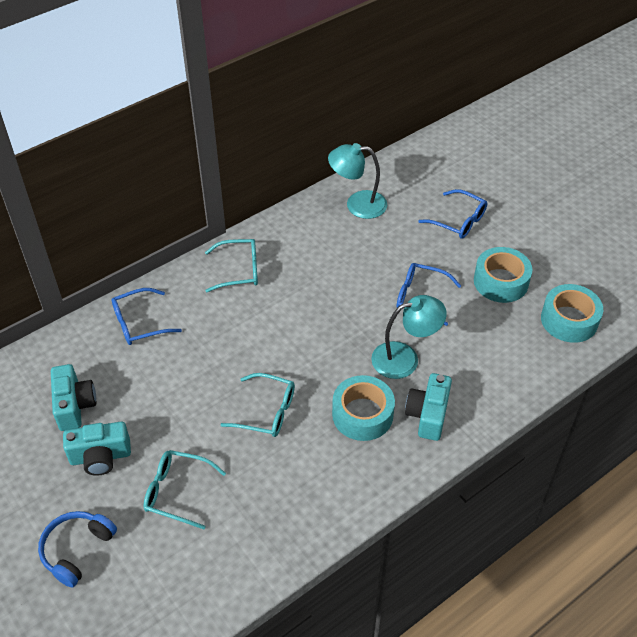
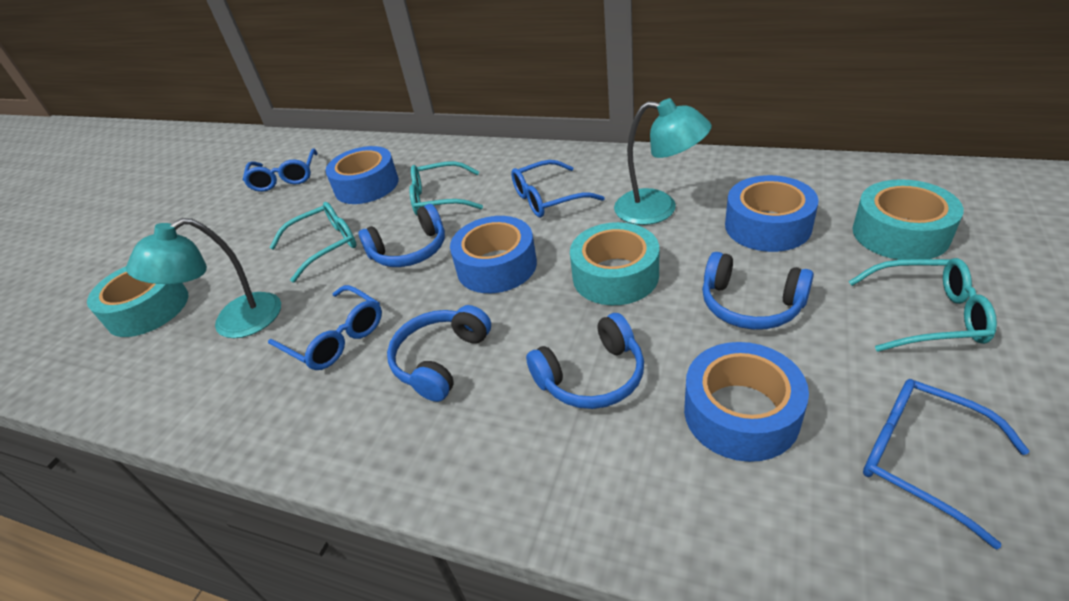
blue glasses: [111,288,182,345] [397,263,461,326] [418,189,487,239] = 3 -> [243,149,318,192] [268,285,382,370] [511,160,605,218] [863,379,1029,549] = 4
blue headphones: [38,511,117,587] = 1 -> [359,204,445,267] [387,305,491,402] [526,313,644,409] [702,252,814,330] = 4
blue tape: none = 0 -> [325,146,399,204] [450,216,537,293] [684,342,809,462] [725,175,819,252] = 4
turquoise camera: [51,364,96,431] [63,422,131,476] [405,373,452,441] = 3 -> none = 0

